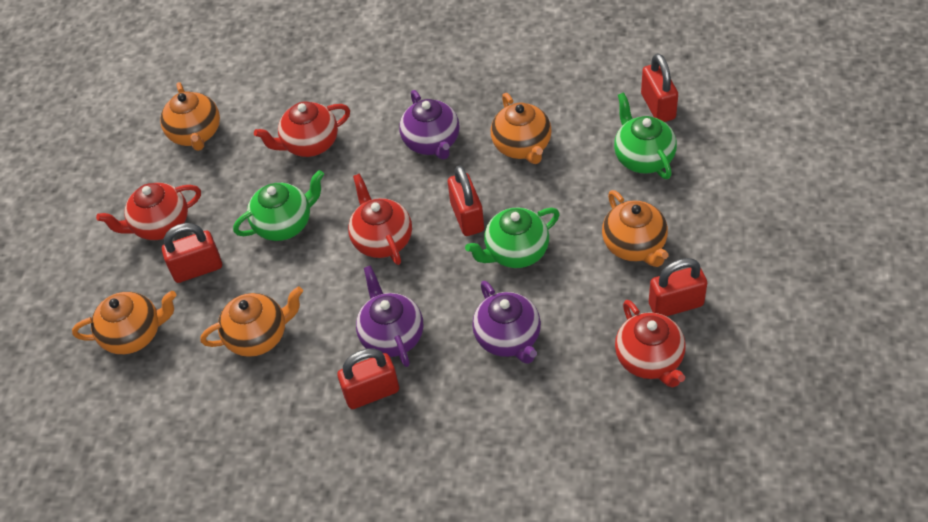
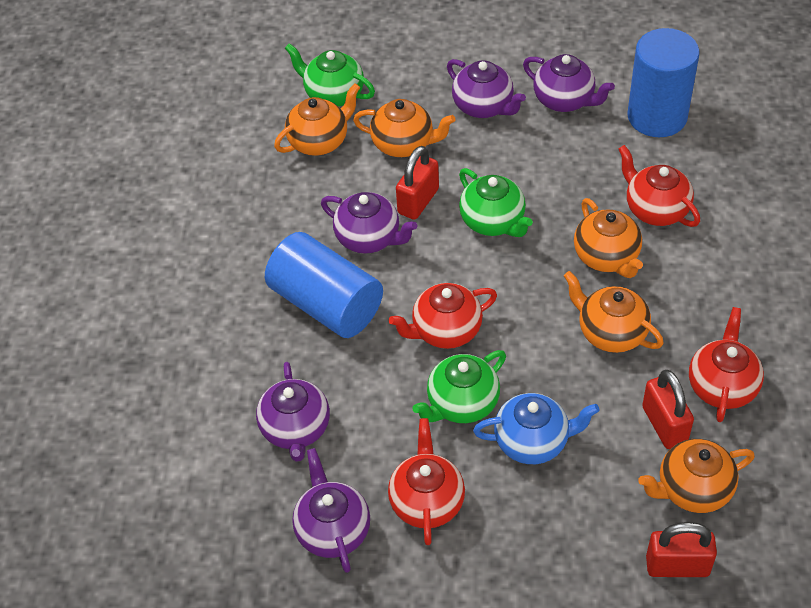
blue cylinder: none = 0 -> [265,232,383,338] [627,28,699,137] = 2
blue teapot: none = 0 -> [473,393,600,464] = 1
purple teapot: [356,265,423,367] [399,90,460,159] [472,281,541,364] = 3 -> [256,362,330,462] [292,448,370,573] [321,192,417,254] [447,59,526,118] [523,54,615,112] = 5
red padlock: [162,223,222,283] [337,348,399,409] [448,165,484,236] [641,53,678,122] [649,258,707,317] = 5 -> [396,146,439,220] [642,370,694,449] [646,522,717,577] = 3

